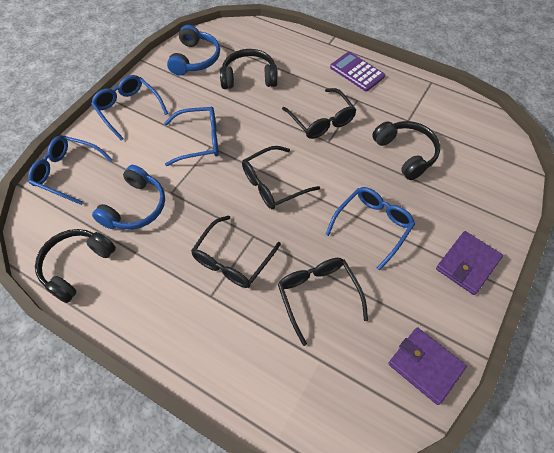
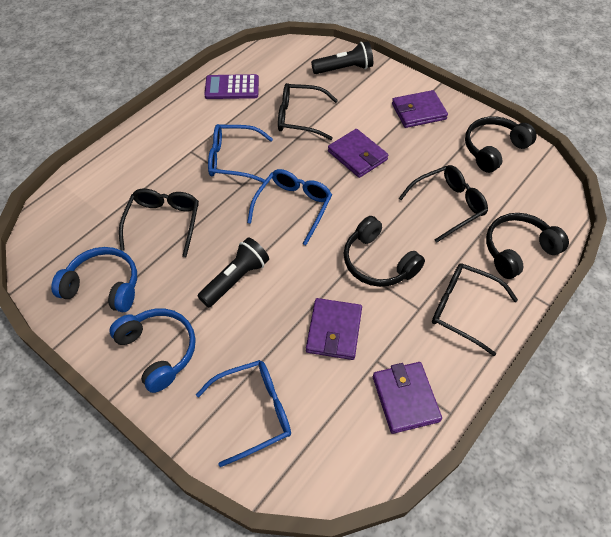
black flashlight: none = 0 -> [198,238,269,307] [311,41,373,74] = 2
blue glasses: [28,136,113,205] [91,75,168,140] [164,107,219,166] [325,187,415,271] = 4 -> [196,360,291,467] [208,124,273,183] [247,169,332,245] = 3
purple wallet: [388,327,467,405] [436,231,503,295] = 2 -> [306,298,362,360] [328,129,388,178] [373,362,442,434] [392,90,448,128] = 4

